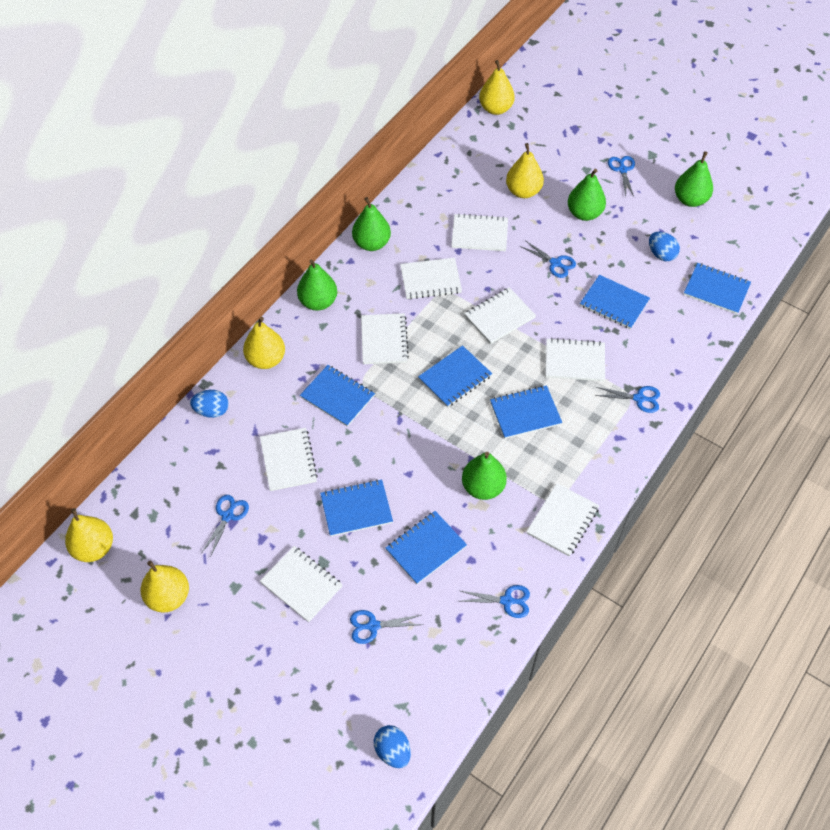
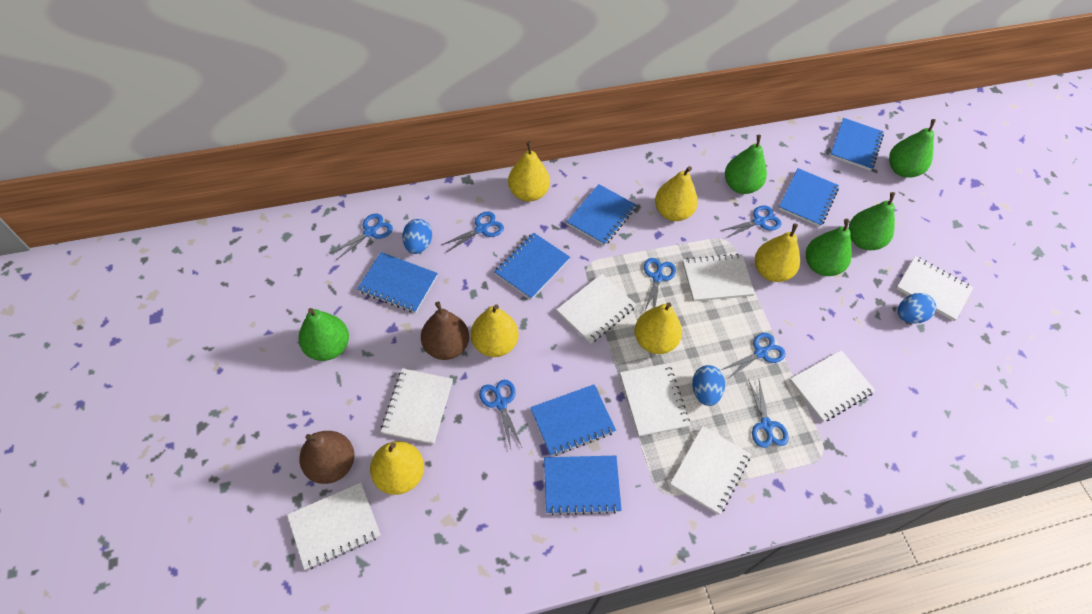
blue scissors: [201,495,249,558] [350,610,423,644] [461,585,530,618] [520,240,576,278] [595,386,660,413] [608,156,635,197] = 6 -> [330,214,393,260] [441,211,504,252] [479,380,522,449] [644,258,676,312] [720,206,781,238] [721,333,786,379] [748,380,789,448] = 7
brown pear: none = 0 -> [299,431,354,484] [421,301,469,360] = 2
yellow pear: [65,508,113,562] [140,560,189,612] [243,317,285,369] [479,60,515,115] [506,143,544,198] = 5 -> [370,441,424,495] [471,304,518,357] [508,141,550,201] [634,302,682,354] [655,166,698,221] [755,223,800,282] = 6

